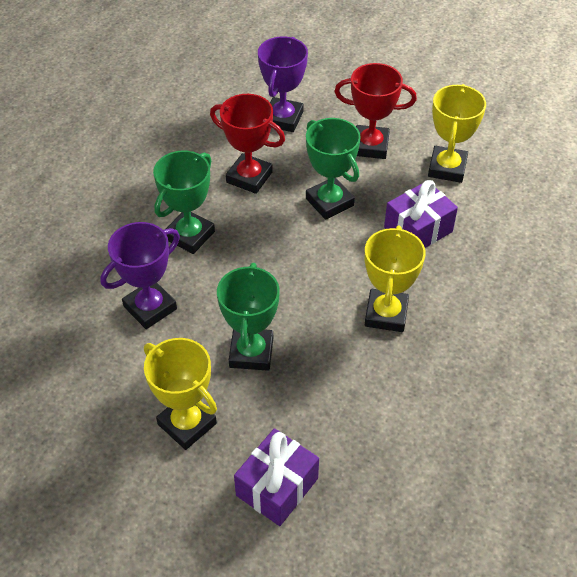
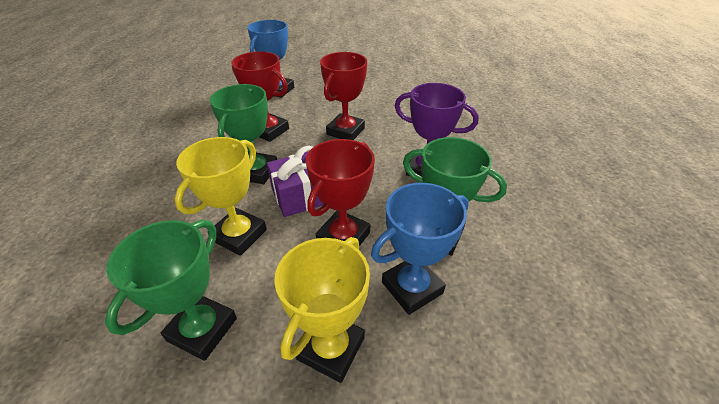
blue trophy: none = 0 -> [247,20,294,98] [371,183,469,315] = 2
purple gift: [234,428,319,526] [384,180,458,248] = 2 -> [267,146,324,217] = 1
purple trophy: [101,222,180,329] [258,36,308,132] = 2 -> [395,83,479,177] = 1
red trophy: [210,94,285,194] [334,63,417,159] = 2 -> [231,51,289,142] [306,139,375,246] [320,52,367,140] = 3
yellow trophy: [144,338,217,450] [365,225,426,332] [428,84,486,183] = 3 -> [174,137,267,256] [274,237,370,383] = 2

